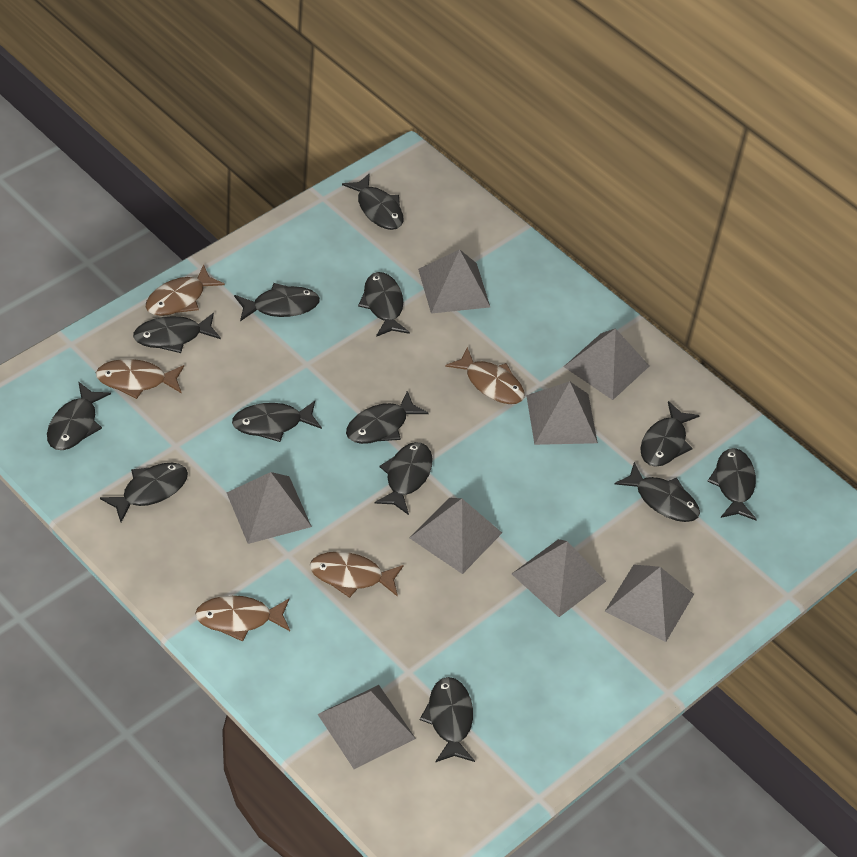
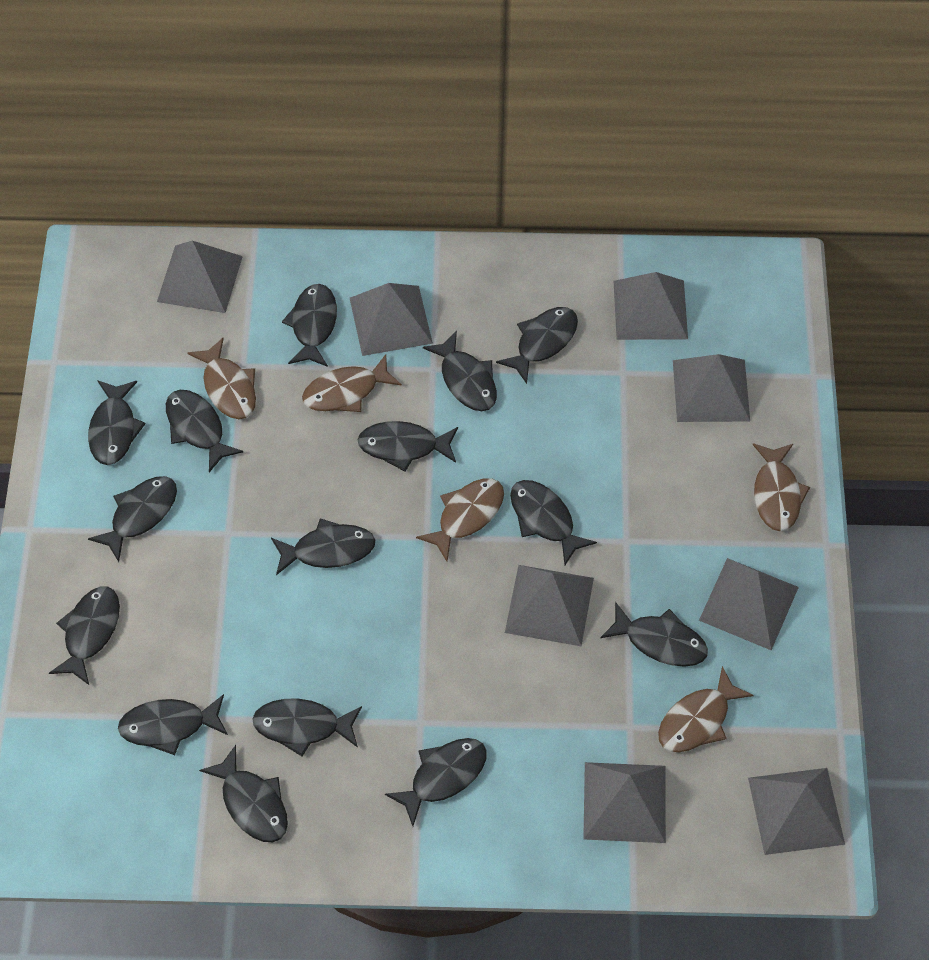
black fish: [47,382,111,450] [100,463,188,522] [133,313,221,353] [232,401,322,442] [234,283,320,321] [342,173,404,230] [346,391,428,444] [358,272,410,337] [374,442,433,515] [420,677,475,762] [615,462,700,522] [640,401,700,467] [707,448,757,520] = 13 -> [49,586,120,685] [88,380,146,465] [88,476,177,562] [118,694,228,755] [166,390,243,473] [199,745,288,842] [252,699,362,756] [271,518,375,575] [282,284,337,367] [357,421,458,471] [385,738,487,826] [423,331,497,411] [496,307,578,384] [510,480,597,565] [600,602,708,667] = 15

